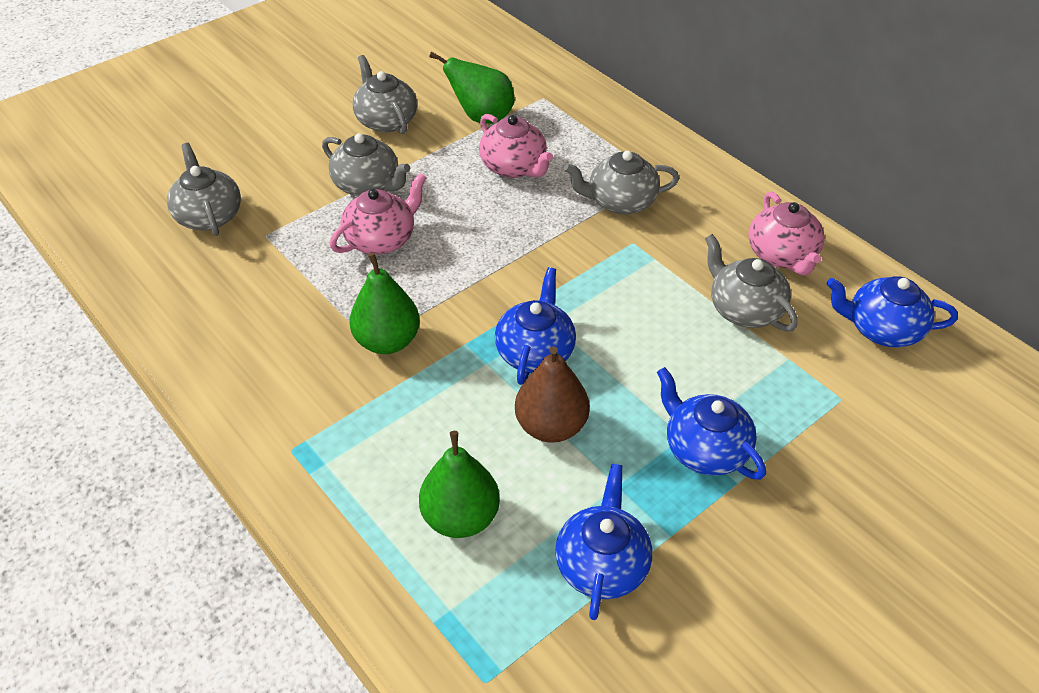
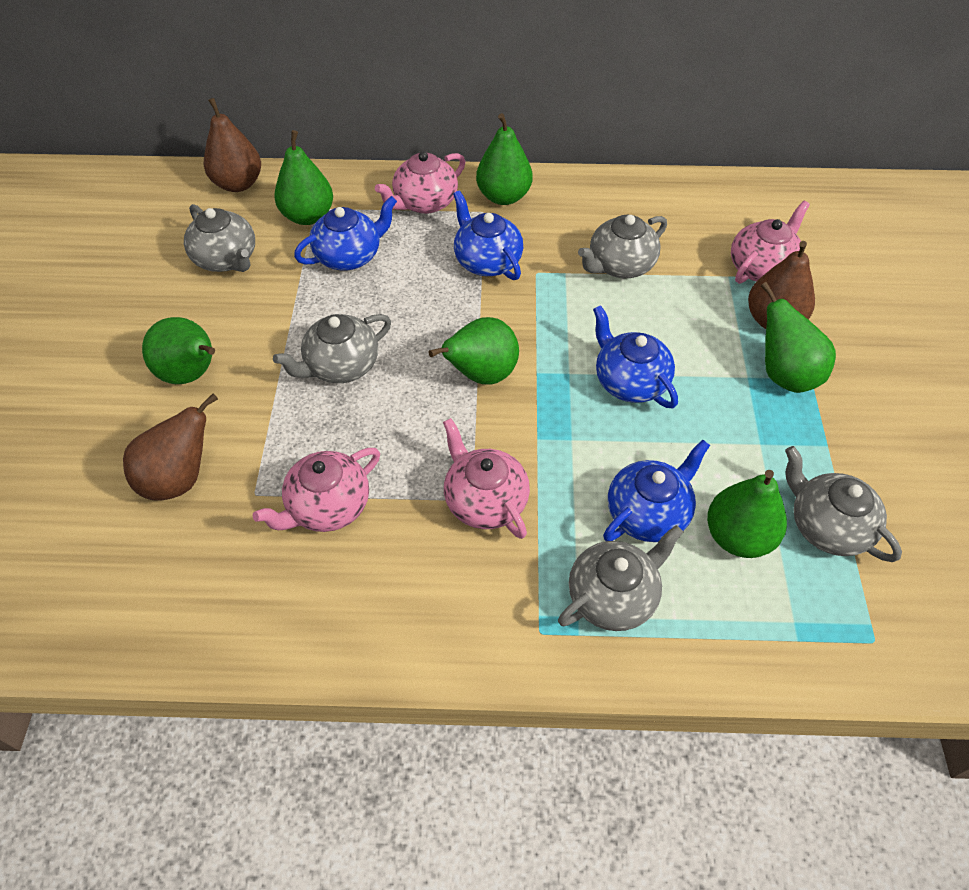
brown pear: [515,346,590,443] = 1 -> [123,393,218,500] [204,98,261,192] [748,241,815,329] = 3
green pear: [350,253,420,354] [419,431,500,538] [429,52,515,124] = 3 -> [142,317,215,384] [274,130,333,225] [428,317,519,384] [476,113,533,205] [707,470,787,558] [761,282,836,393] = 6
pink teapot: [330,173,427,255] [479,114,553,178] [749,191,825,275] = 3 -> [253,448,380,532] [375,151,465,214] [443,418,530,539] [731,201,810,284] = 4

